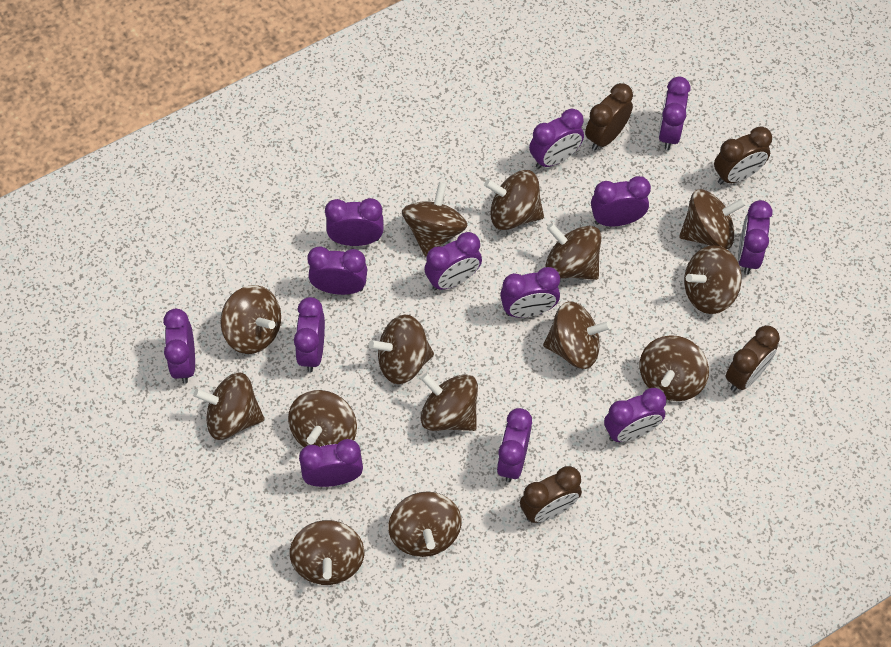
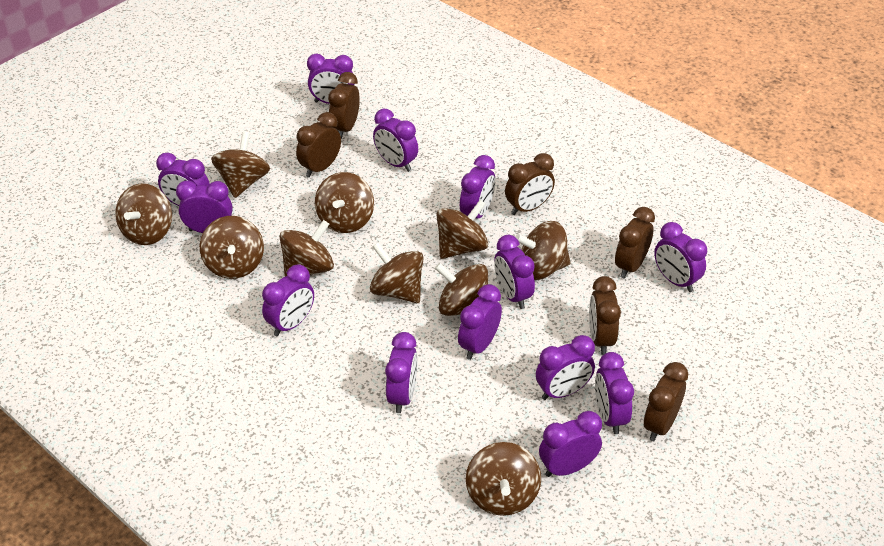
brown clock: [520,466,582,523] [585,83,633,151] [714,126,772,184] [726,325,780,392] = 4 -> [296,112,341,177] [328,72,360,139] [505,153,555,215] [589,276,621,355] [615,207,655,279] [644,362,688,441] = 6
brown spinning top: [193,372,264,440] [220,285,281,354] [288,390,357,447] [290,520,364,585] [369,314,434,384] [388,491,461,557] [402,182,468,256] [421,373,478,431] [484,170,544,230] [543,301,612,369] [546,223,601,280] [640,335,709,401] [679,189,746,249] [684,245,742,314] = 14 -> [115,184,172,245] [200,216,264,279] [211,132,270,198] [279,220,334,277] [315,172,374,233] [370,242,424,303] [435,263,488,316] [436,200,488,259] [466,442,541,516] [515,221,570,280] = 10

